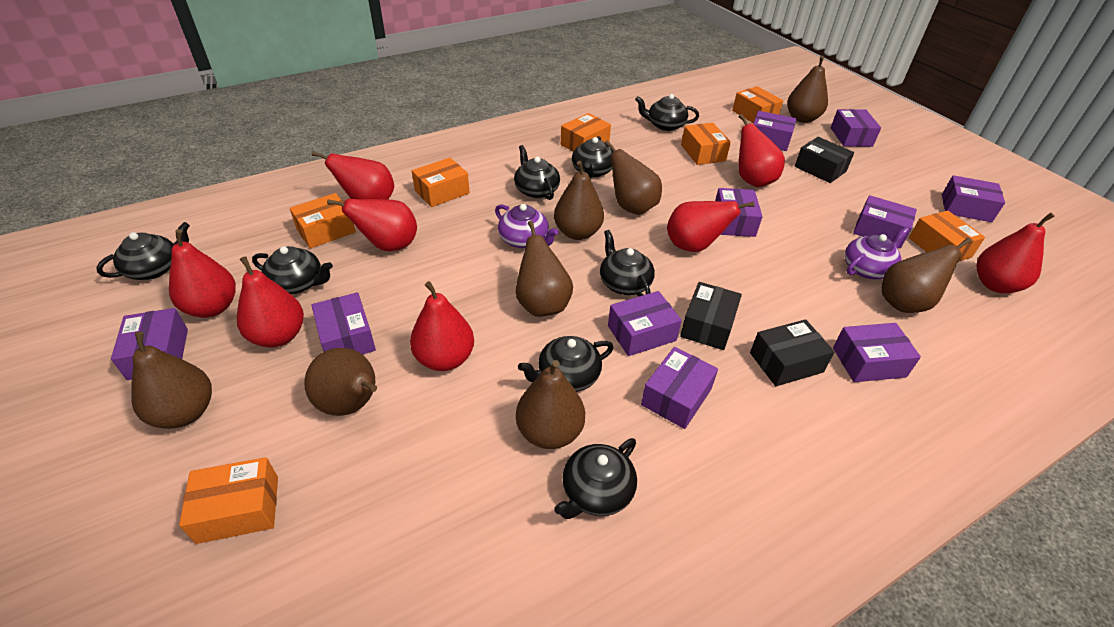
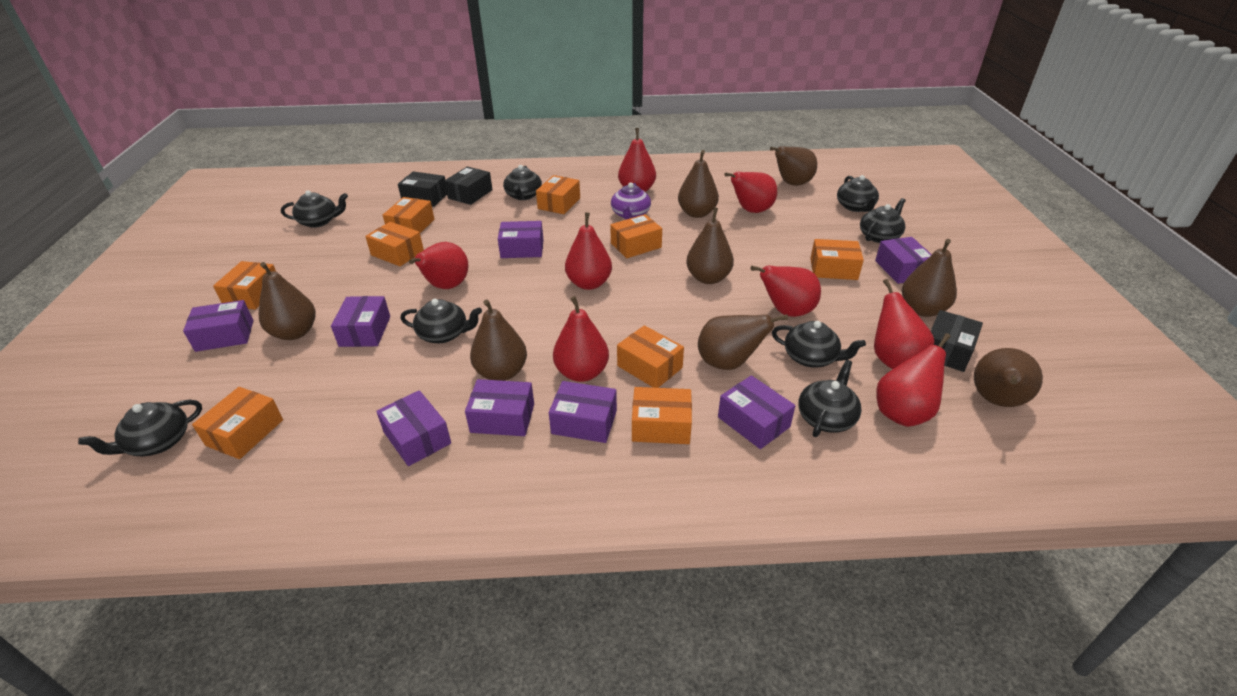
orange box: [179,457,278,544] [290,193,356,248] [412,158,470,207] [561,113,611,152] [681,123,731,165] [732,86,783,123] [909,211,985,262] = 7 -> [192,387,283,459] [213,261,276,310] [365,222,424,266] [383,197,434,233] [536,175,580,214] [610,214,662,258] [617,325,684,388] [632,387,692,444] [810,239,864,280] = 9
purple box: [111,308,188,380] [311,292,376,355] [608,291,682,356] [641,347,718,429] [715,188,763,237] [753,111,796,151] [831,109,881,147] [833,323,921,382] [853,195,917,248] [942,175,1005,222] = 10 -> [183,300,253,352] [331,296,390,347] [376,390,451,466] [465,379,534,436] [498,221,543,258] [549,381,617,443] [718,375,795,449] [875,237,932,284] = 8
purple teapot: [495,204,559,249] [845,227,909,279] = 2 -> [611,183,651,220] = 1

